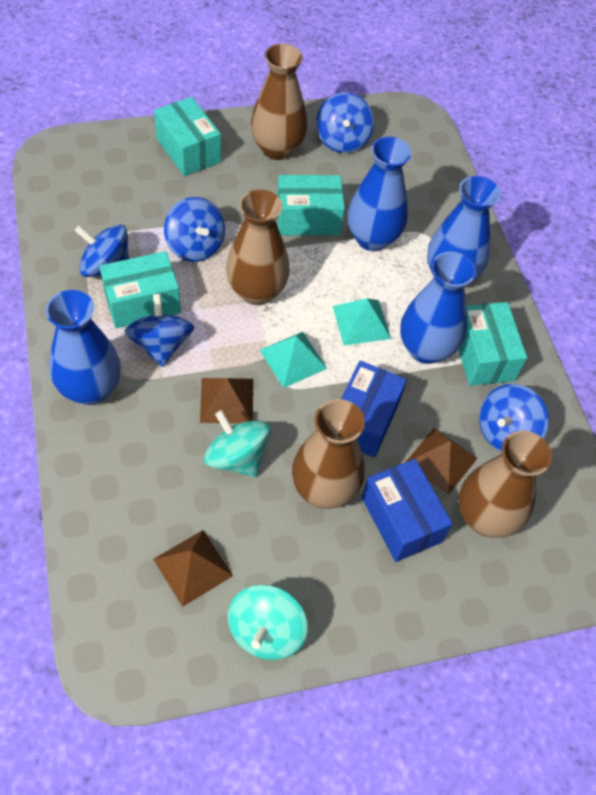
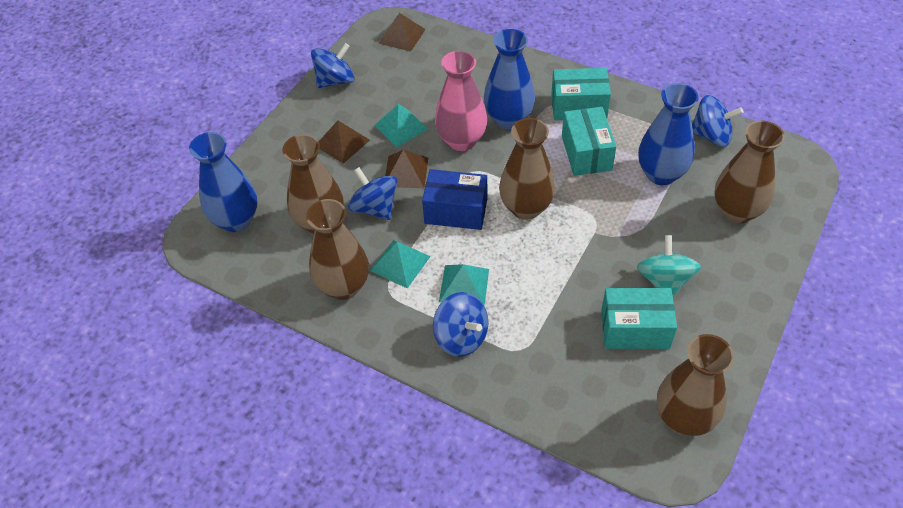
blue box: [341,361,407,458] [362,459,453,562] = 2 -> [422,169,487,230] = 1
blue spinning top: [75,224,129,277] [124,294,194,367] [164,197,225,262] [316,92,374,153] [479,384,549,452] = 5 -> [311,43,355,88] [348,167,397,220] [433,292,488,357] [692,95,743,147] = 4
blue vase: [45,290,121,405] [348,136,412,251] [400,251,476,364] [427,176,501,283] = 4 -> [189,132,258,232] [484,29,535,129] [638,83,699,185] = 3
brown vase: [226,189,290,305] [251,44,307,160] [292,399,365,509] [459,431,552,538] = 4 -> [282,134,344,234] [306,199,369,300] [499,118,555,220] [657,334,734,436] [715,120,785,224] = 5
pink vase: none = 0 -> [435,51,487,151] = 1
turquoise box: [99,251,181,328] [154,97,221,176] [277,175,345,235] [458,302,527,386] = 4 -> [551,68,611,120] [562,107,616,176] [601,288,677,349] = 3
turquoise pyramid: [260,332,328,388] [333,298,391,345] = 2 -> [370,240,431,289] [374,104,428,147] [439,264,489,305] = 3
turquoise spinning top: [204,410,270,477] [228,584,308,660] = 2 -> [637,235,701,296] = 1

